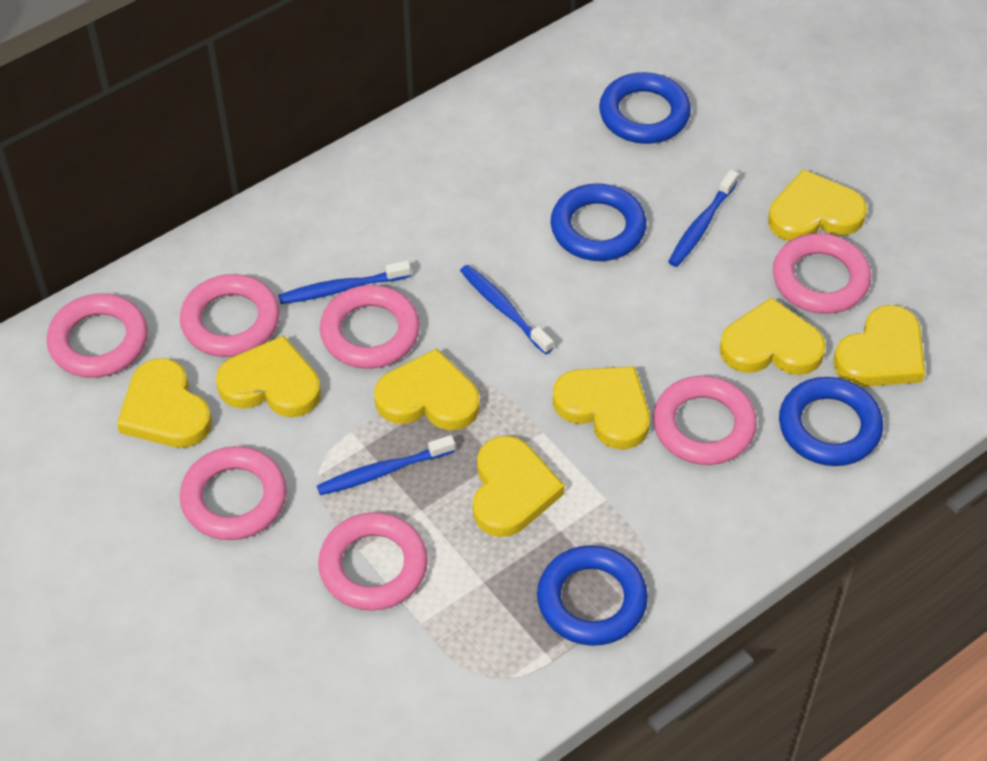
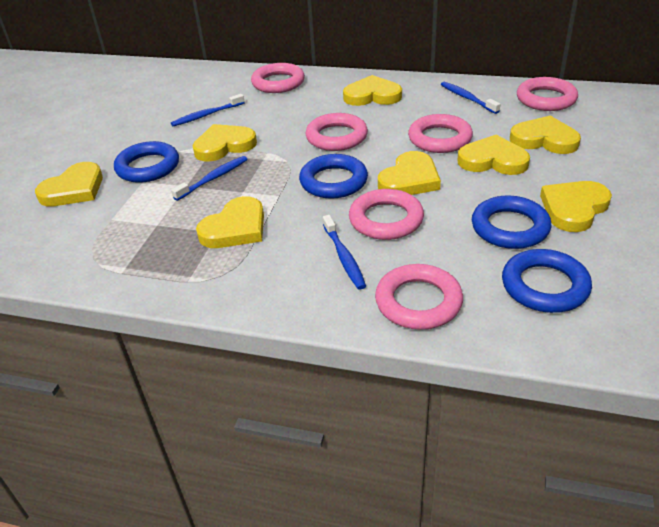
pink ring: [47,293,148,378] [180,274,280,357] [180,446,287,540] [318,512,428,611] [320,285,420,369] [653,376,757,465] [773,233,871,314] = 7 -> [251,63,305,93] [305,113,368,151] [349,189,424,240] [375,264,463,330] [408,114,473,153] [517,77,578,111] = 6

